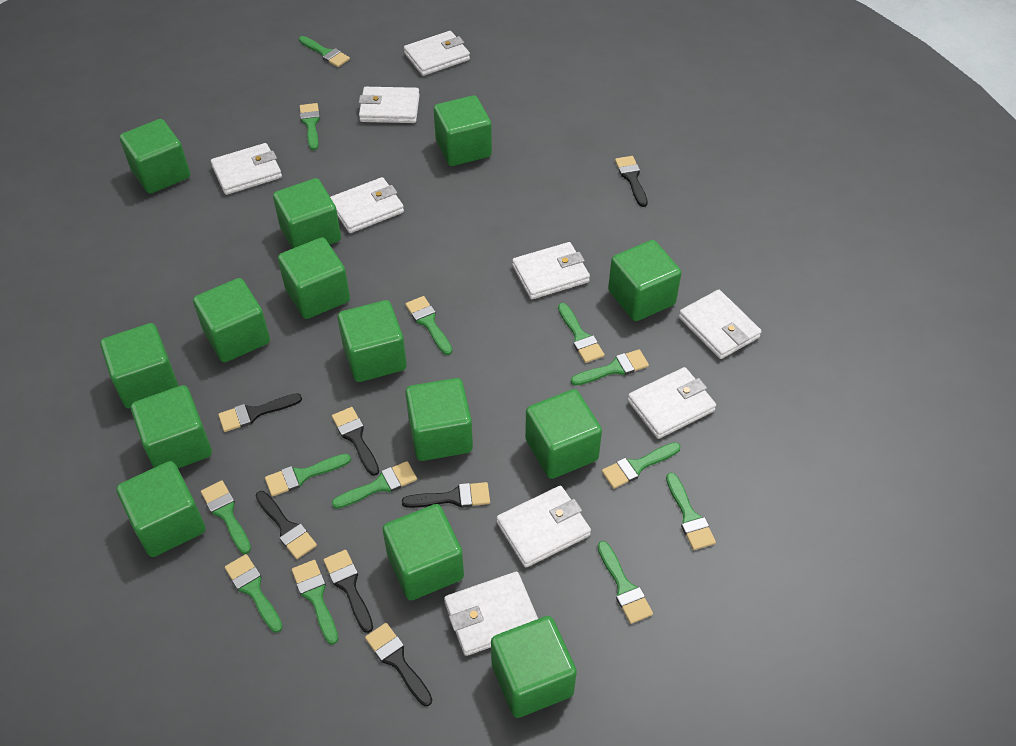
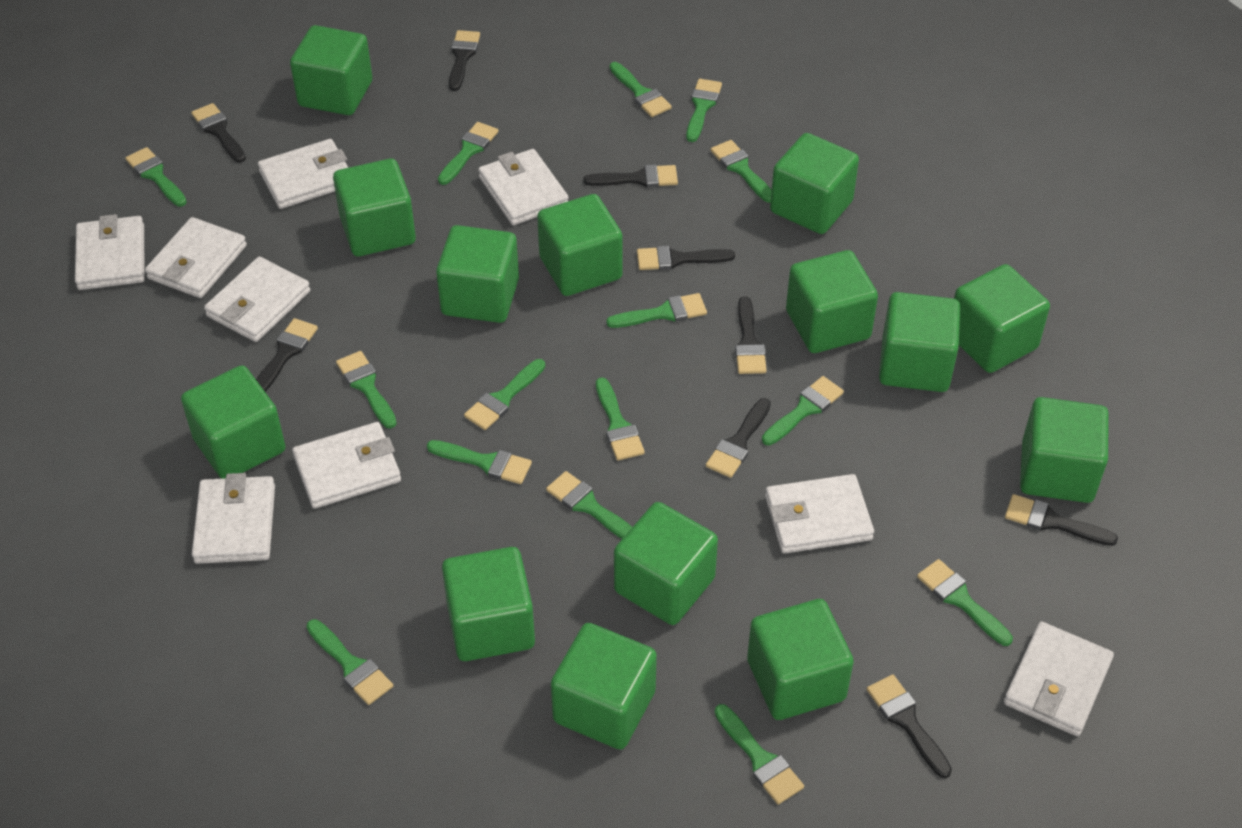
black brush: [218,393,302,432] [256,491,317,559] [323,550,373,633] [332,407,379,476] [365,623,432,706] [402,482,490,508] [615,156,648,207] = 7 -> [191,103,246,163] [256,318,318,392] [449,30,480,91] [583,165,678,187] [637,246,735,270] [706,398,771,478] [735,296,767,374] [867,674,952,778] [1005,494,1118,546] = 9
green brush: [201,481,251,554] [225,554,283,633] [265,454,351,497] [292,560,338,645] [299,36,350,67] [300,103,320,150] [332,461,417,509] [405,296,452,355] [558,303,605,363] [571,349,649,386] [597,541,653,624] [602,442,681,489] [666,473,716,550] = 13 -> [125,147,187,206] [306,619,393,705] [336,351,397,429] [427,440,532,484] [438,122,498,185] [464,359,545,430] [546,471,632,539] [596,377,645,461] [606,293,707,328] [609,62,672,117] [686,79,722,142] [711,140,772,203] [714,704,804,805] [762,376,844,446] [917,559,1013,646] = 15

